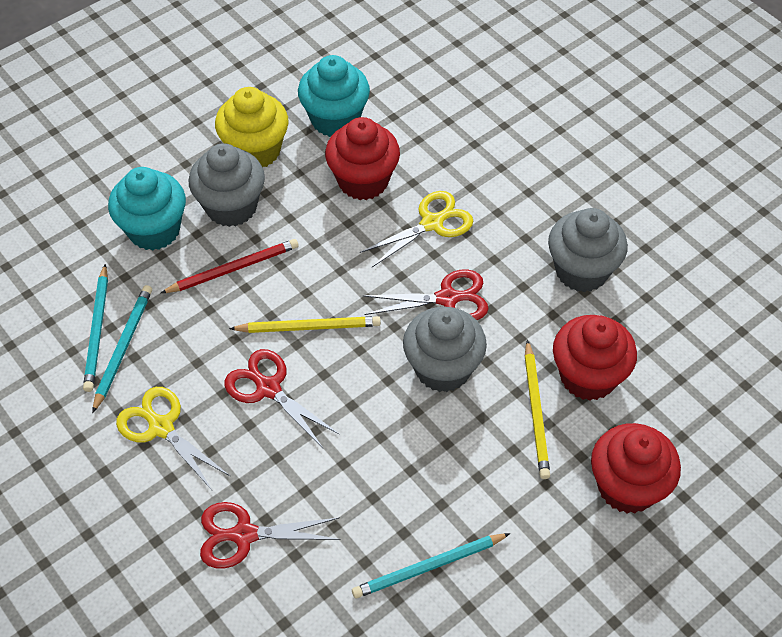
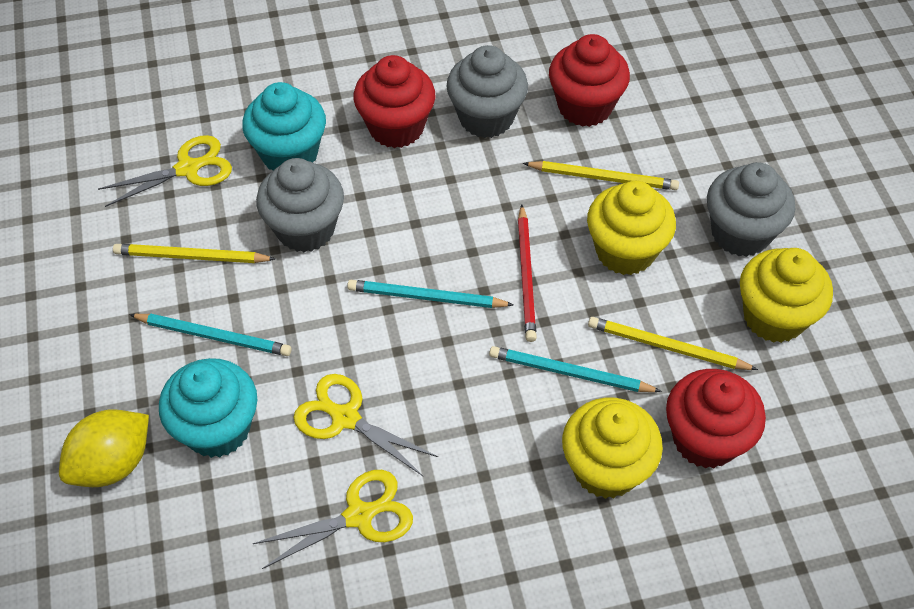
red scissors: [200,502,341,568] [224,349,340,448] [362,269,489,320] = 3 -> none = 0
yellow cupcake: [215,87,289,168] = 1 -> [562,397,663,499] [587,181,676,275] [740,248,833,343] = 3
yellow lemon: none = 0 -> [59,409,149,487] = 1
yellow pencil: [229,316,381,333] [525,340,550,479] = 2 -> [113,244,275,263] [523,161,679,190] [588,317,758,370] = 3
yellow scissors: [116,387,230,490] [360,191,473,267] = 2 -> [98,135,232,207] [253,470,413,569] [293,374,438,477] = 3

